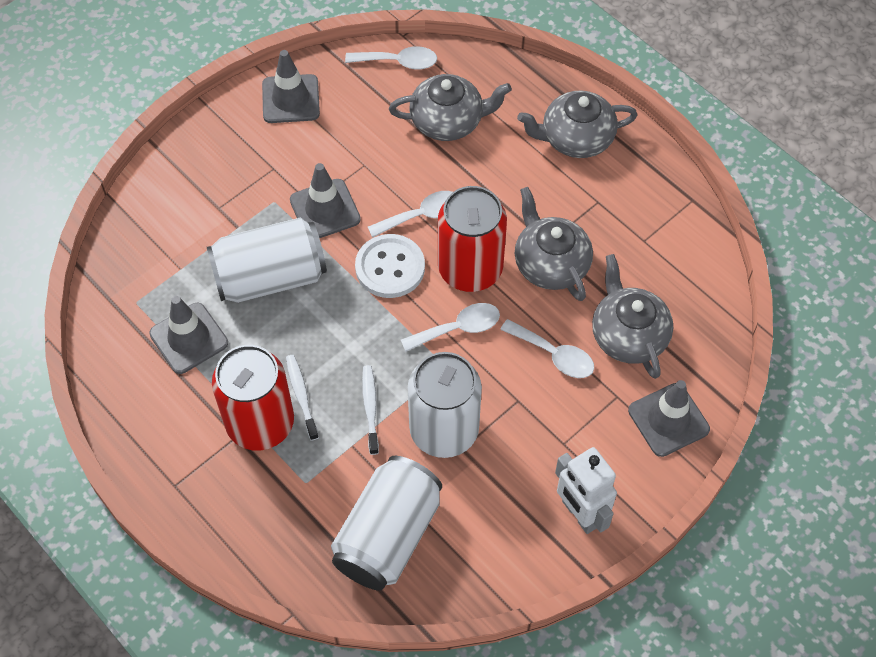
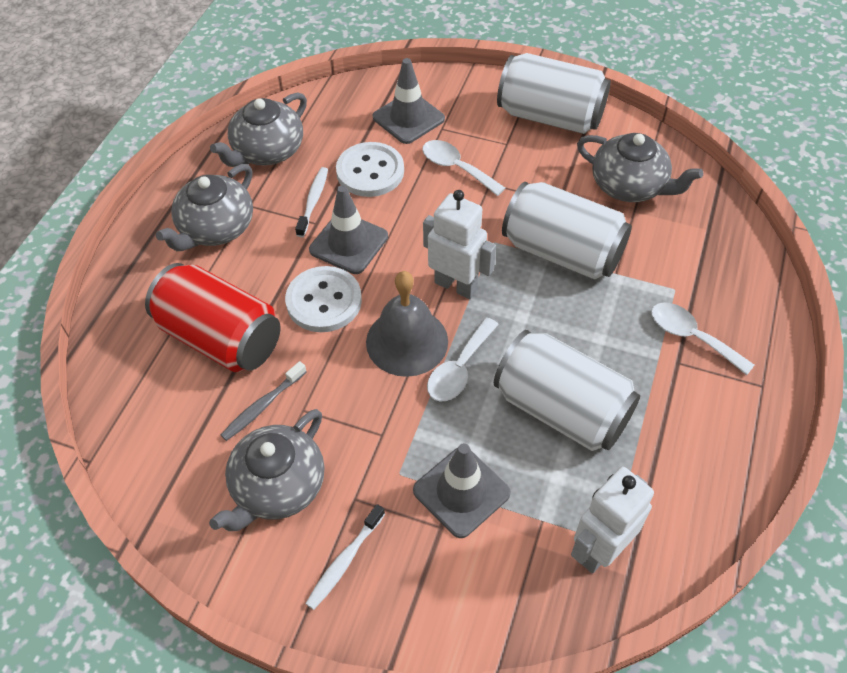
grey bell: none = 0 -> [366,271,448,377] = 1
grey toothbrush: none = 0 -> [221,361,306,441] = 1
grey traffic cone: [149,296,228,374] [262,50,320,123] [290,163,361,238] [628,380,710,457] = 4 -> [309,185,388,274] [373,58,445,144] [413,443,511,538] = 3
red can: [212,345,294,451] [438,186,507,292] = 2 -> [145,263,280,372] = 1
white button: [355,234,425,298] = 1 -> [285,266,362,332] [336,142,404,197] = 2
white robot: [555,447,617,534] = 1 -> [423,190,496,299] [571,467,654,573] = 2
white spoon: [345,46,437,70] [368,191,452,238] [401,303,500,352] [500,319,594,378] = 4 -> [422,140,505,196] [427,317,499,401] [651,302,754,375] = 3

